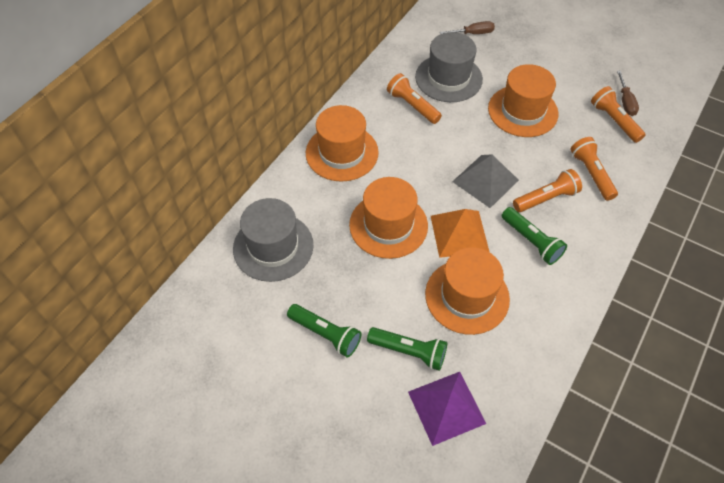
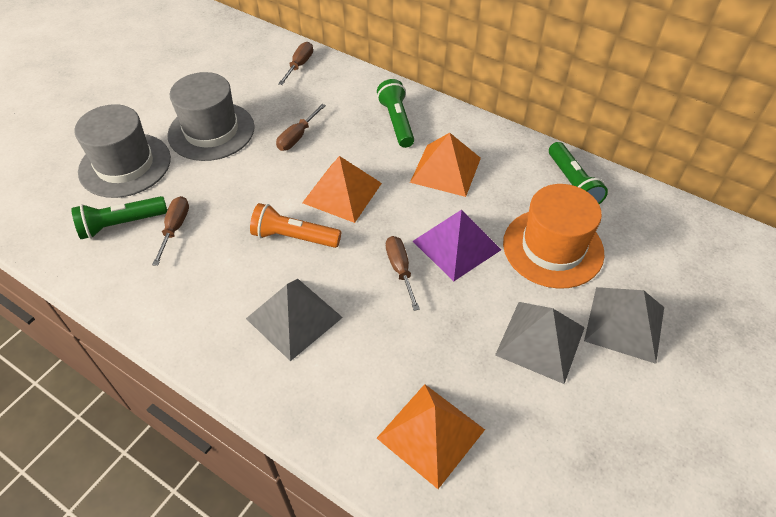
brown screwdriver: [440,21,495,34] [617,71,639,116] = 2 -> [152,196,189,266] [276,104,326,151] [278,42,313,85] [386,236,420,311] = 4
grey pyramid: [452,154,519,208] = 1 -> [246,279,343,361] [495,302,585,384] [584,287,664,364] = 3
orange flashlight: [387,73,442,124] [513,169,582,212] [571,137,618,201] [591,86,646,143] = 4 -> [250,203,341,248] = 1
orange hat: [306,105,379,182] [349,177,428,259] [425,247,510,335] [488,64,559,137] = 4 -> [503,184,604,289] = 1
orange pyramid: [431,209,489,258] = 1 -> [302,156,382,223] [377,384,485,489] [410,133,481,197] = 3

